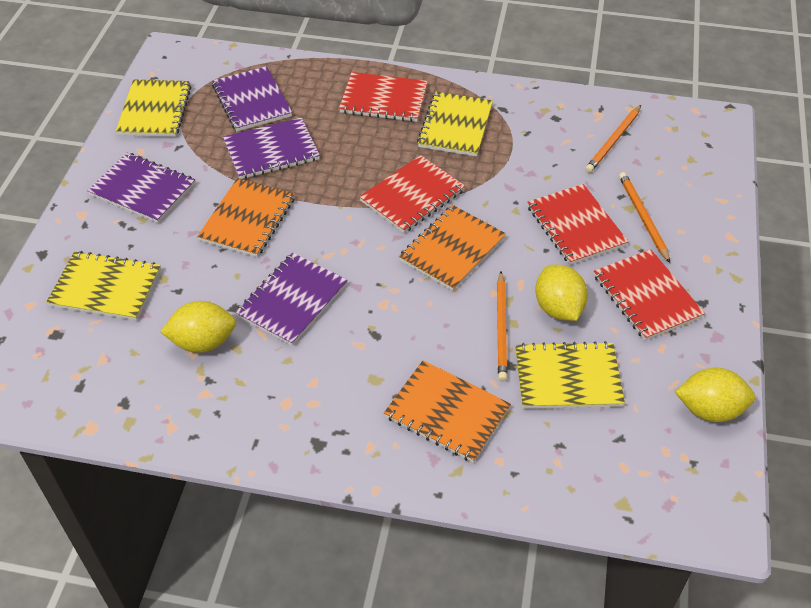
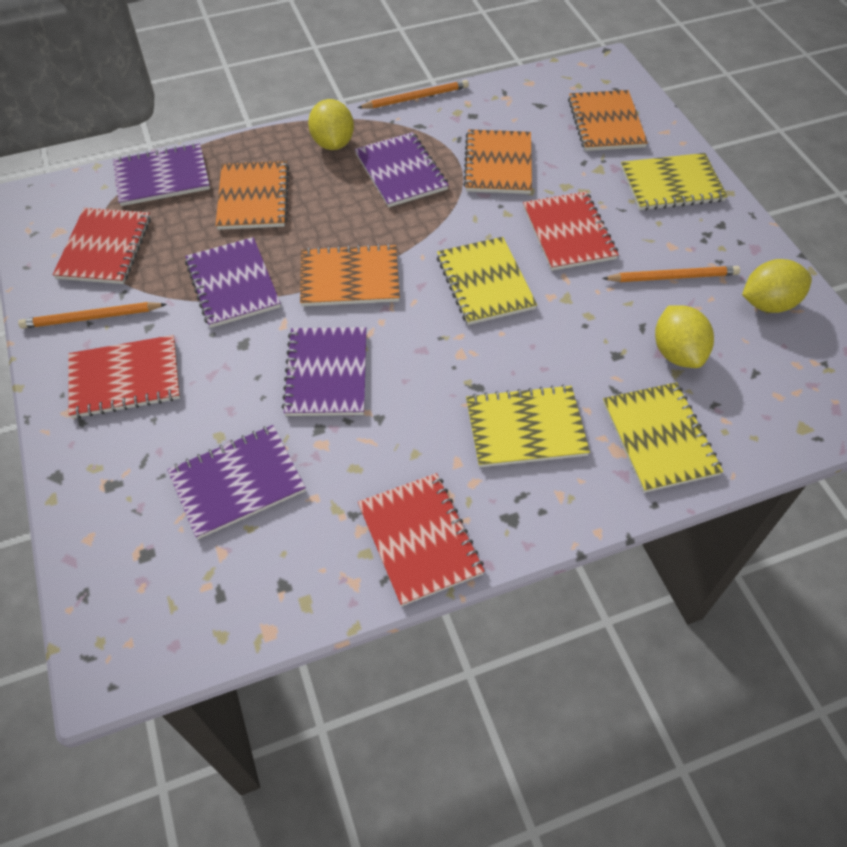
orange notebook: [197,178,295,257] [384,360,511,463] [399,205,506,291] = 3 -> [216,161,289,230] [300,244,400,306] [463,129,532,194] [568,90,648,151] = 4
purple notebook: [87,152,195,223] [212,66,292,131] [223,117,320,179] [235,253,348,346] = 4 -> [113,143,210,206] [167,425,306,539] [185,237,281,328] [282,327,366,416] [355,132,449,207] = 5

